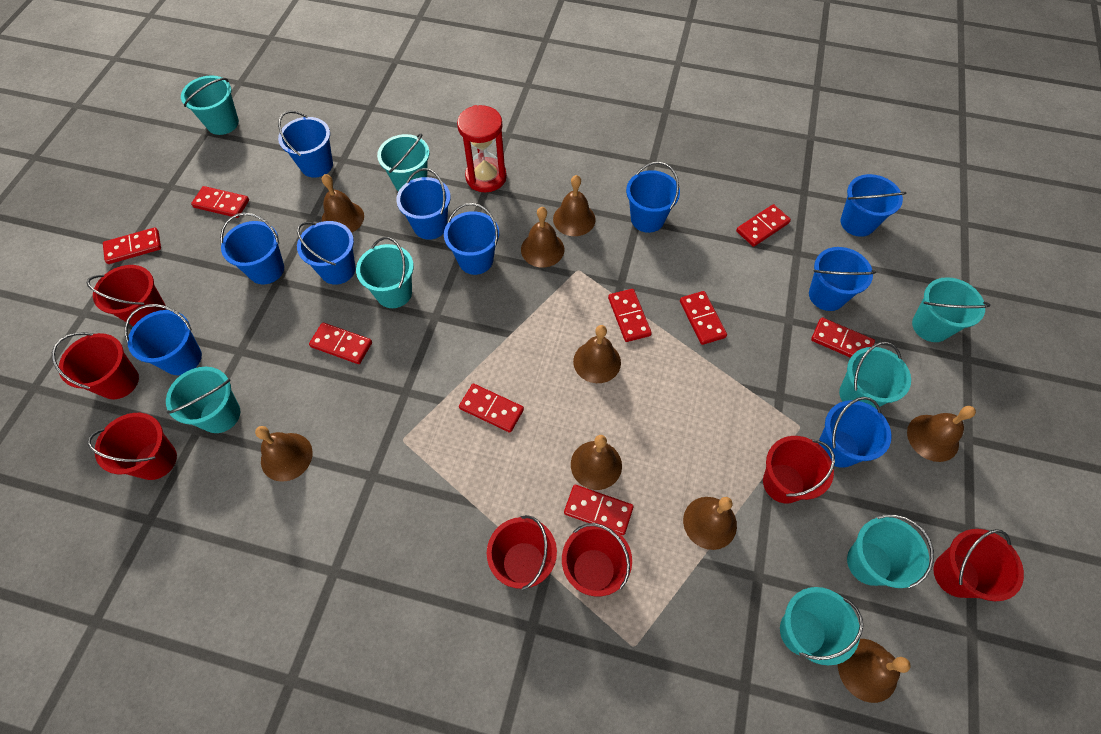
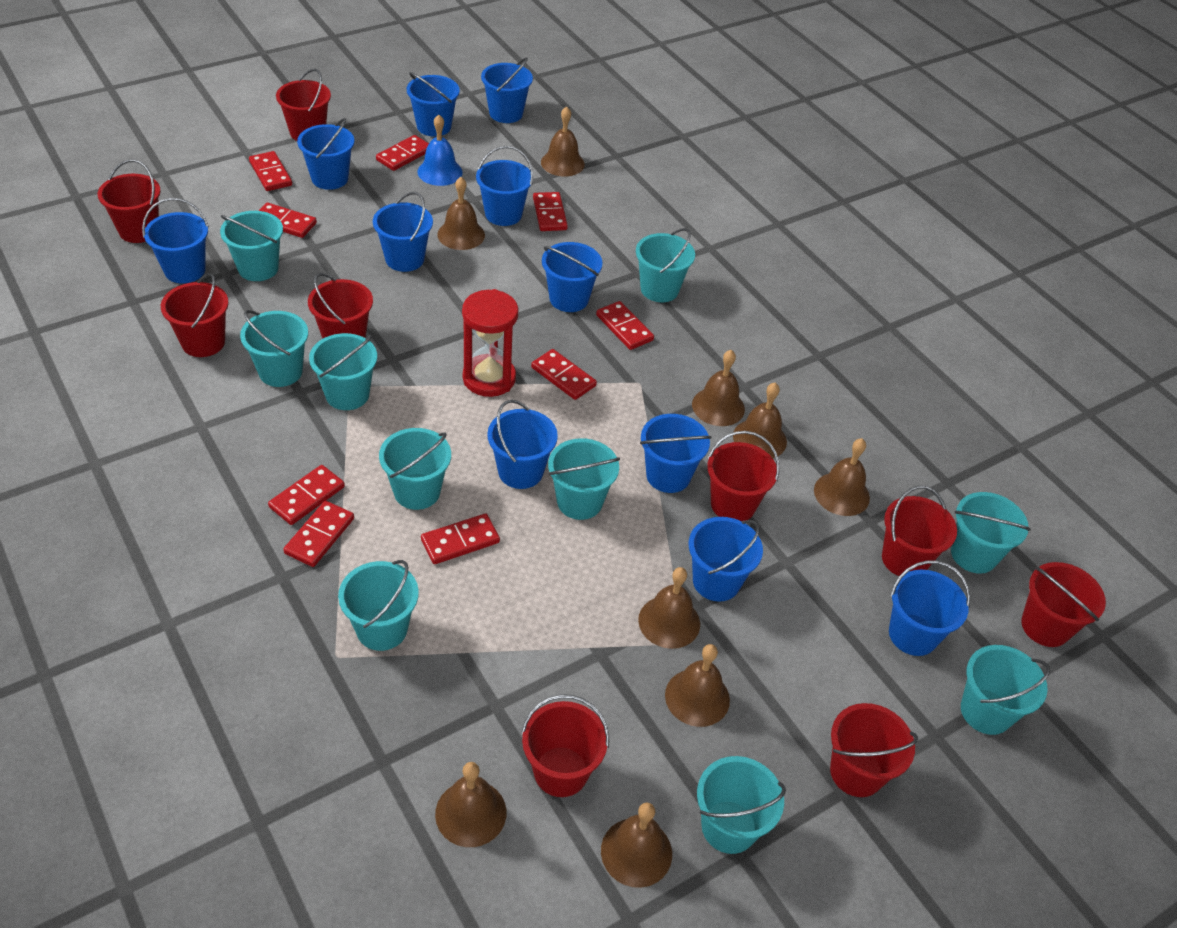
blue bell: none = 0 -> [417,115,463,186] = 1
blue bucket: [125,304,202,375] [220,213,284,285] [278,111,333,178] [297,221,356,285] [396,168,451,240] [444,203,499,275] [626,162,680,233] [809,247,876,311] [818,397,892,468] [841,174,907,237] = 10 -> [142,198,209,284] [297,118,354,190] [373,192,433,272] [407,72,460,137] [476,146,533,226] [481,57,533,123] [487,400,558,489] [542,242,602,312] [640,414,712,493] [689,517,763,602] [889,560,970,656] = 11
red bucket: [52,332,139,399] [87,265,167,326] [88,413,177,480] [487,515,557,590] [562,523,632,596] [763,436,835,504] [933,529,1024,601] = 7 -> [98,159,161,243] [161,273,229,357] [276,69,331,141] [308,273,373,339] [521,694,609,797] [707,431,780,521] [830,703,918,797] [882,486,957,576] [1021,562,1106,647] = 9
turquoise bucket: [166,367,240,433] [181,75,239,135] [356,237,414,308] [377,133,429,192] [780,587,863,666] [839,342,911,409] [847,515,934,589] [912,277,991,342] = 8 -> [220,211,283,281] [240,310,308,387] [309,333,377,410] [338,560,419,651] [379,428,451,510] [548,438,620,520] [636,228,695,302] [697,756,786,854] [951,492,1031,574] [961,645,1050,735] = 10

